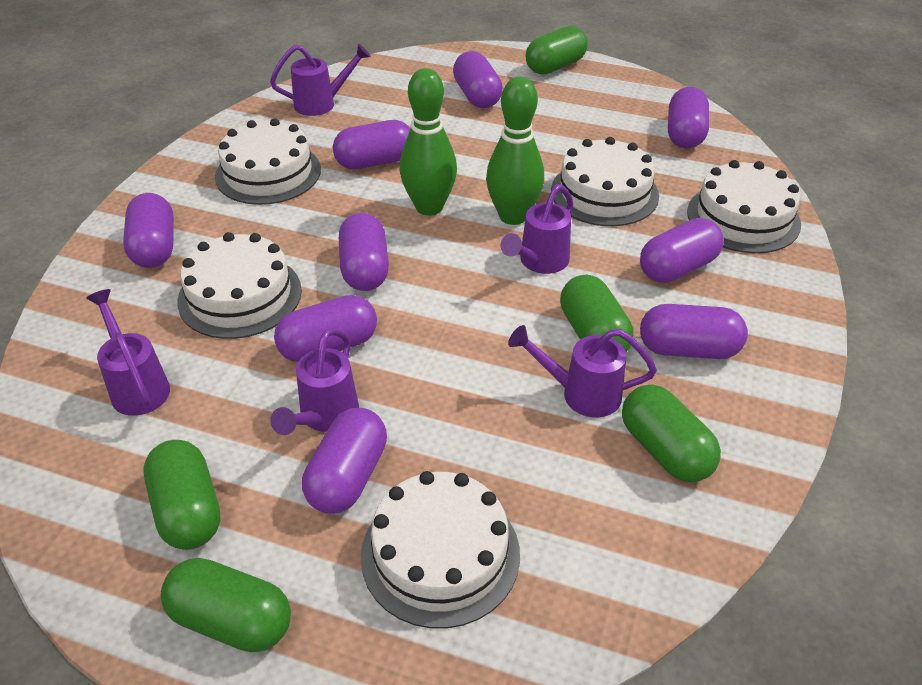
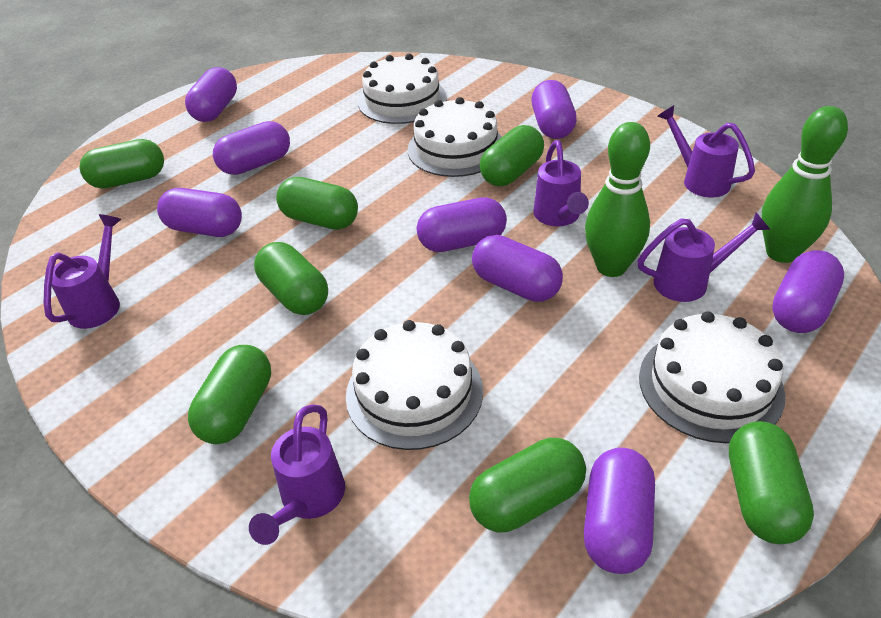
green capsule: [144,440,221,550] [161,558,291,652] [526,26,588,75] [560,274,634,352] [622,385,721,482] = 5 -> [79,139,164,189] [188,345,271,444] [254,242,328,315] [276,177,358,230] [469,438,586,532] [480,125,544,186] [729,421,814,544] = 7
purple capsule: [123,193,174,268] [274,295,377,362] [302,408,387,514] [333,120,410,170] [339,213,389,291] [453,51,503,108] [640,218,724,283] [640,304,748,359] [668,87,709,149] = 9 -> [157,188,242,237] [185,67,237,122] [213,121,290,175] [416,197,507,252] [472,235,563,302] [532,80,577,139] [584,447,655,574] [772,250,844,333] = 8
white cake: [177,232,302,339] [215,118,321,205] [361,471,520,629] [551,137,659,226] [687,160,801,253] = 5 -> [346,320,483,450] [358,54,447,124] [408,97,502,177] [639,311,785,443] = 4

